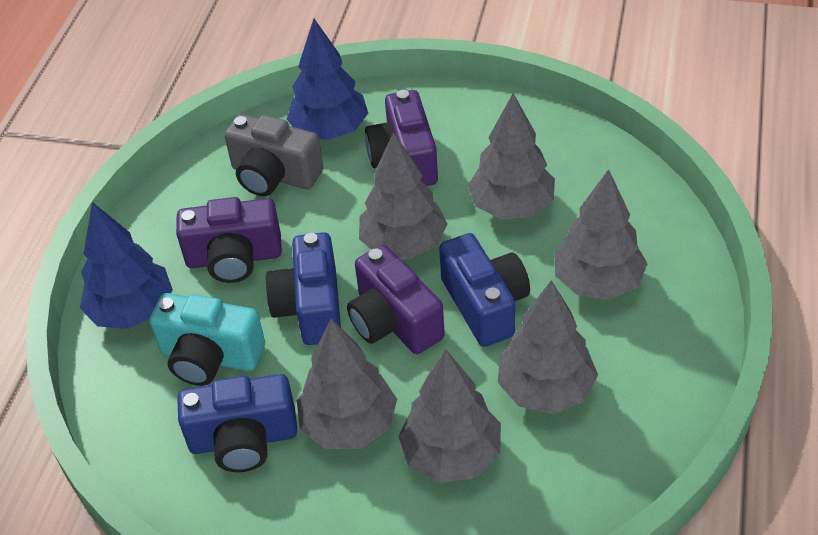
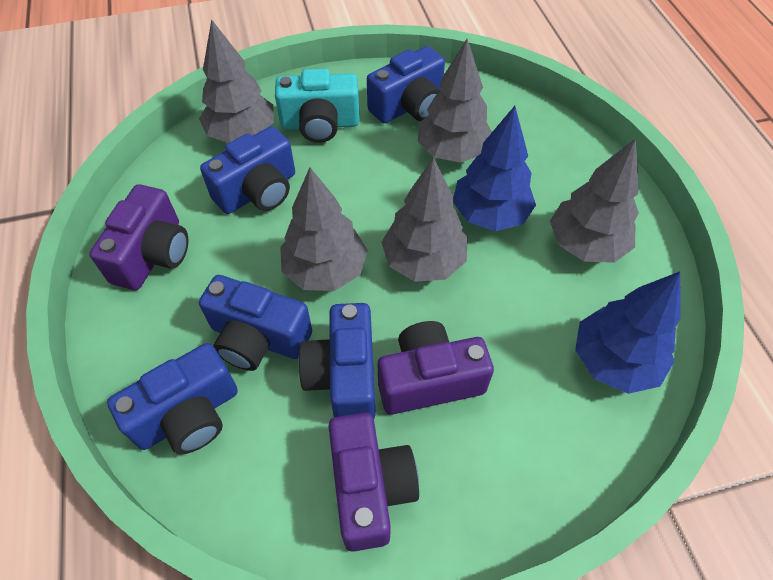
blue camera: [177,374,297,472] [265,232,341,345] [439,233,530,347] = 3 -> [107,343,238,454] [199,275,312,371] [200,126,295,214] [298,303,376,419] [367,46,445,123] = 5
grey camera: [224,114,323,196] = 1 -> none = 0
grey tree: [297,319,397,449] [359,132,447,259] [398,349,501,483] [468,93,555,219] [498,280,598,414] [554,169,647,300] = 6 -> [199,19,274,143] [280,168,368,291] [381,157,468,282] [418,39,492,163] [550,138,639,263] = 5

